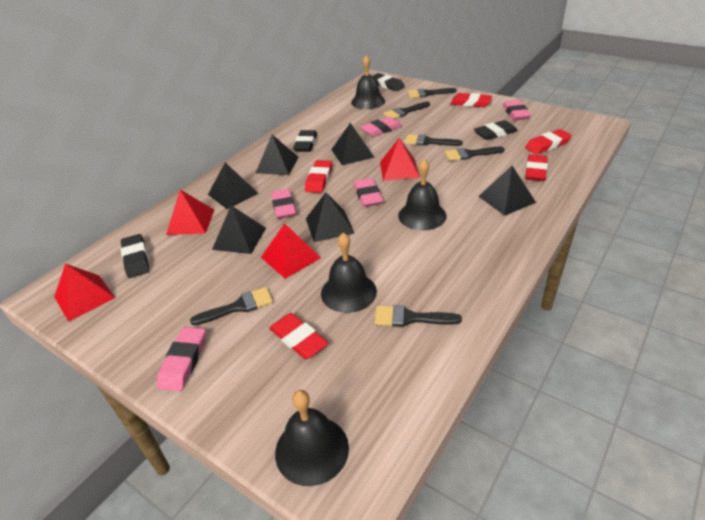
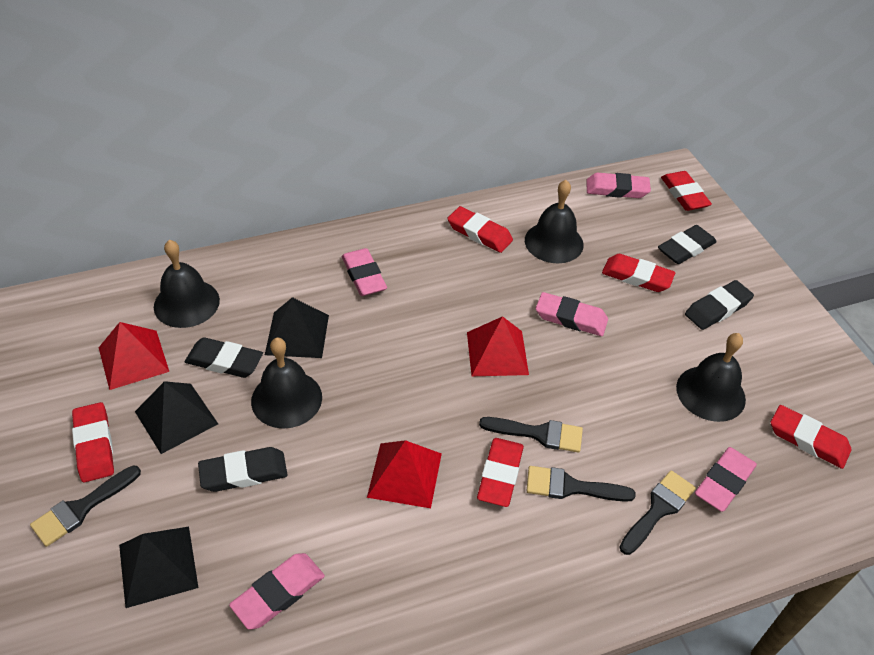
black brush: [190,287,273,325] [375,305,462,327] [383,102,430,119] [405,134,463,146] [408,88,457,98] [445,147,505,161] = 6 -> [30,465,141,547] [479,417,583,453] [527,466,636,502] [619,470,696,555] = 4
black pyramid: [208,163,259,209] [212,206,266,254] [256,135,299,175] [306,192,355,242] [331,123,374,165] [478,166,536,216] = 6 -> [119,527,199,608] [135,381,218,454] [265,297,329,358] = 3
red eraser: [269,313,328,359] [305,160,332,193] [451,93,492,107] [525,129,572,154] [525,154,548,181] = 5 -> [72,402,114,482] [447,206,513,253] [477,438,524,507] [602,254,675,292] [661,171,712,211] [771,405,851,469] = 6
red pyramid: [54,264,115,321] [166,190,214,235] [261,223,321,279] [380,138,420,181] = 4 -> [99,322,169,390] [367,440,442,508] [467,316,529,376] = 3

